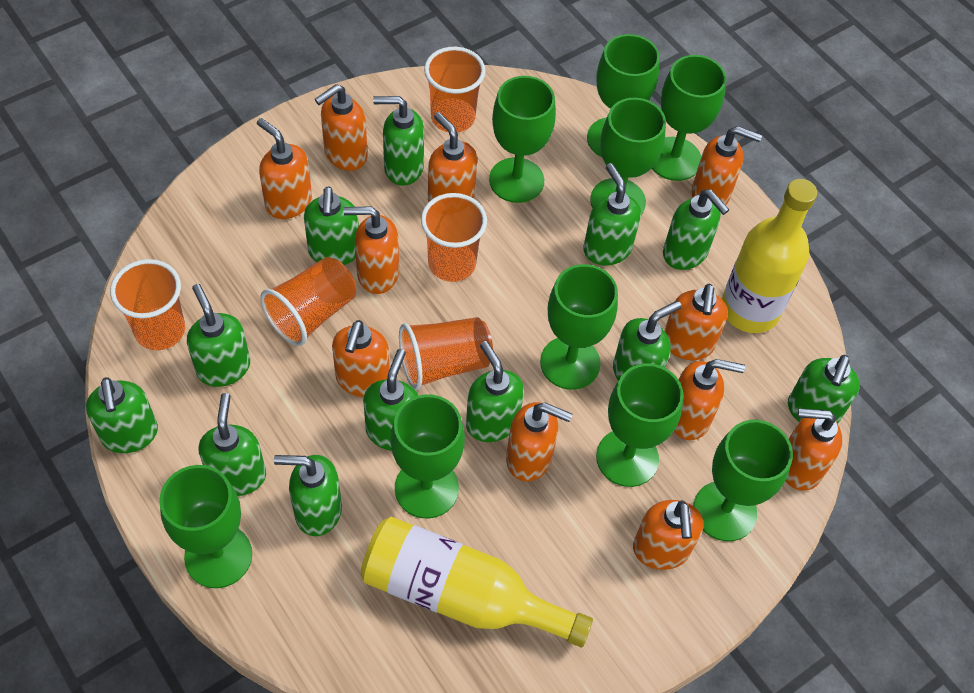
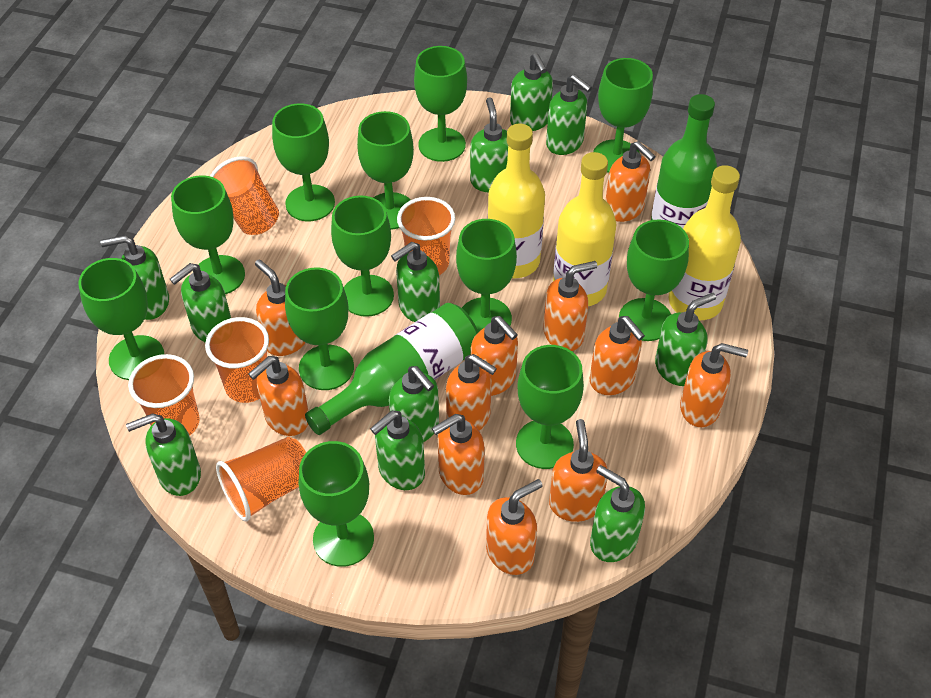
green bottle: none = 0 -> [305,303,478,435] [651,94,717,229] = 2
green goblet: [159,465,252,588] [391,394,465,518] [489,76,556,203] [540,264,618,390] [587,34,660,157] [590,98,666,215] [596,363,683,487] [652,55,726,181] [693,420,793,541] = 9 -> [78,258,164,380] [171,175,245,294] [272,103,335,221] [285,268,354,390] [299,441,374,567] [331,196,394,317] [357,111,414,230] [414,46,467,162] [456,219,517,332] [516,345,584,469] [593,58,653,173] [619,219,689,341] = 12
green soap dispenser: [86,377,158,453] [187,284,250,387] [199,393,266,496] [274,455,342,536] [304,186,359,265] [363,349,419,451] [373,96,424,186] [466,341,524,442] [583,163,641,266] [613,301,682,381] [663,189,729,270] [788,355,860,424] = 12 -> [100,235,169,320] [126,413,201,496] [170,263,231,343] [370,411,425,490] [389,366,439,442] [391,242,440,322] [470,97,508,192] [510,53,553,131] [546,74,592,155] [590,465,645,562] [655,293,716,386] = 11
yellow bottle: [361,517,593,647] [722,179,817,333] = 2 -> [487,124,545,278] [553,152,617,306] [669,165,741,320] = 3

